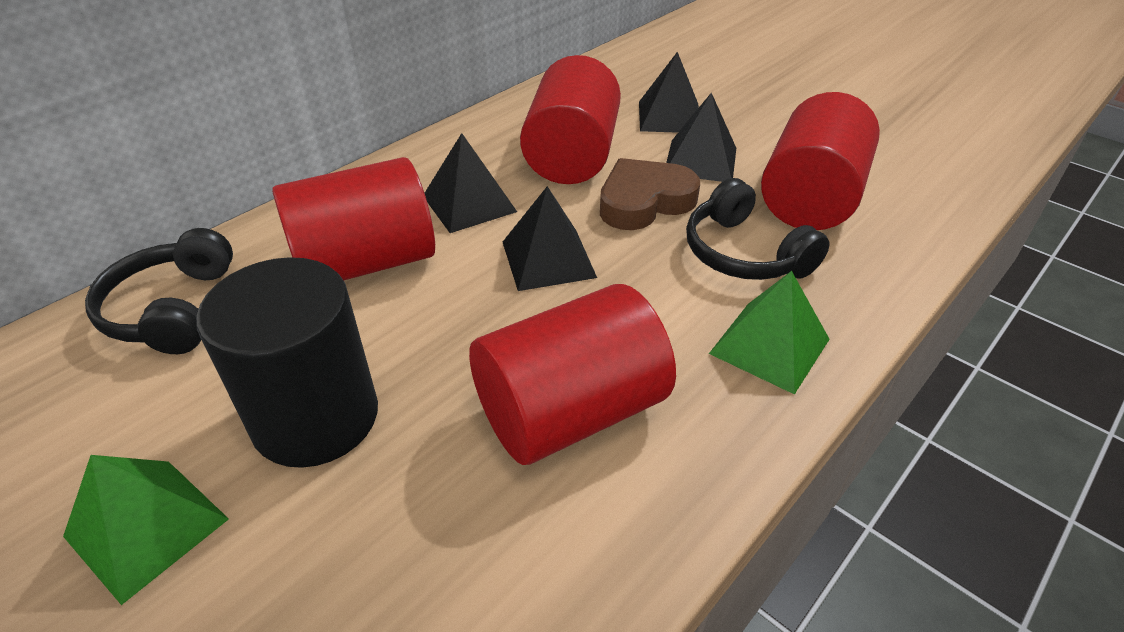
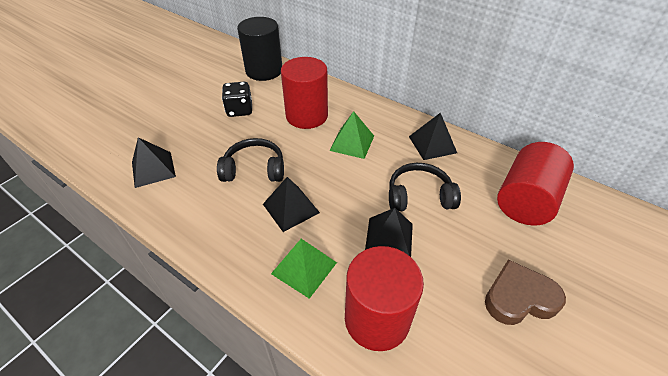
black dice: none = 0 -> [222,82,252,117] = 1
red cylinder: [272,157,435,280] [469,284,676,465] [520,55,621,184] [761,92,880,230] = 4 -> [281,57,328,129] [345,246,424,351] [497,142,574,226] = 3

